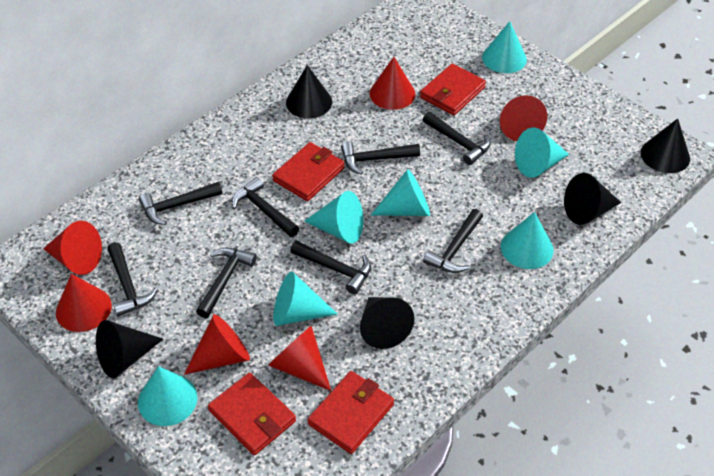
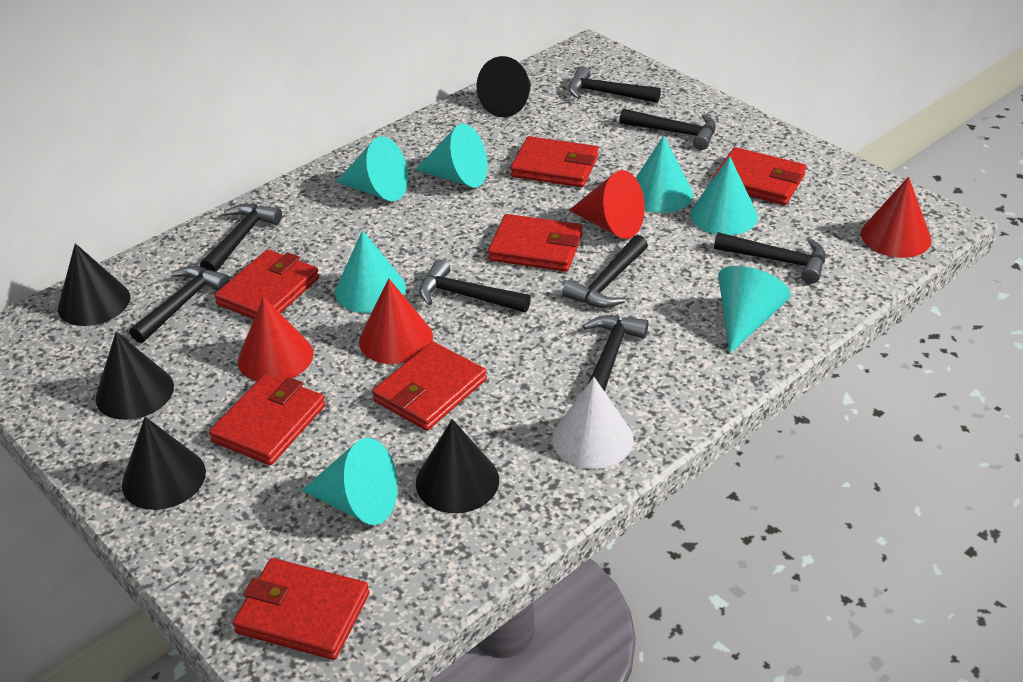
red cone: [43,221,102,275] [56,274,112,332] [184,314,250,375] [268,326,331,391] [369,57,415,110] [500,95,547,141] = 6 -> [238,296,313,381] [359,278,433,364] [569,170,645,239] [861,177,931,258] = 4
red wallet: [208,373,296,455] [272,142,345,201] [307,371,394,454] [420,64,486,116] = 4 -> [209,374,325,465] [214,249,319,319] [232,558,370,660] [372,342,487,431] [488,214,583,272] [510,136,599,187] [713,147,806,205] = 7
white cone: none = 0 -> [552,377,634,469] = 1

